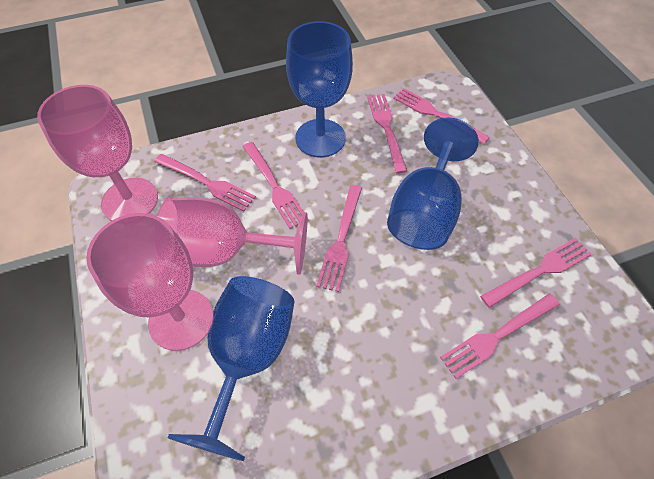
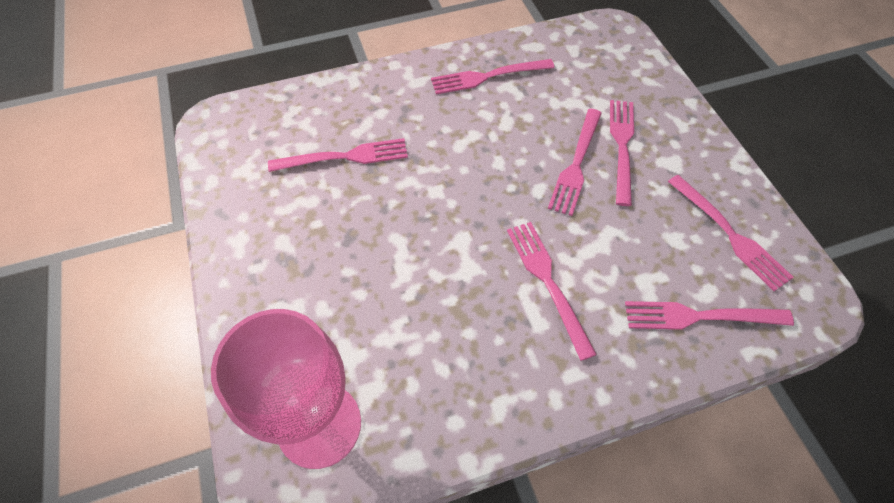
blue goblet: [168,276,294,461] [286,21,353,157] [387,118,479,250] = 3 -> none = 0
pink goblet: [37,85,158,221] [86,213,213,351] [157,197,308,275] = 3 -> [211,309,361,469] = 1

